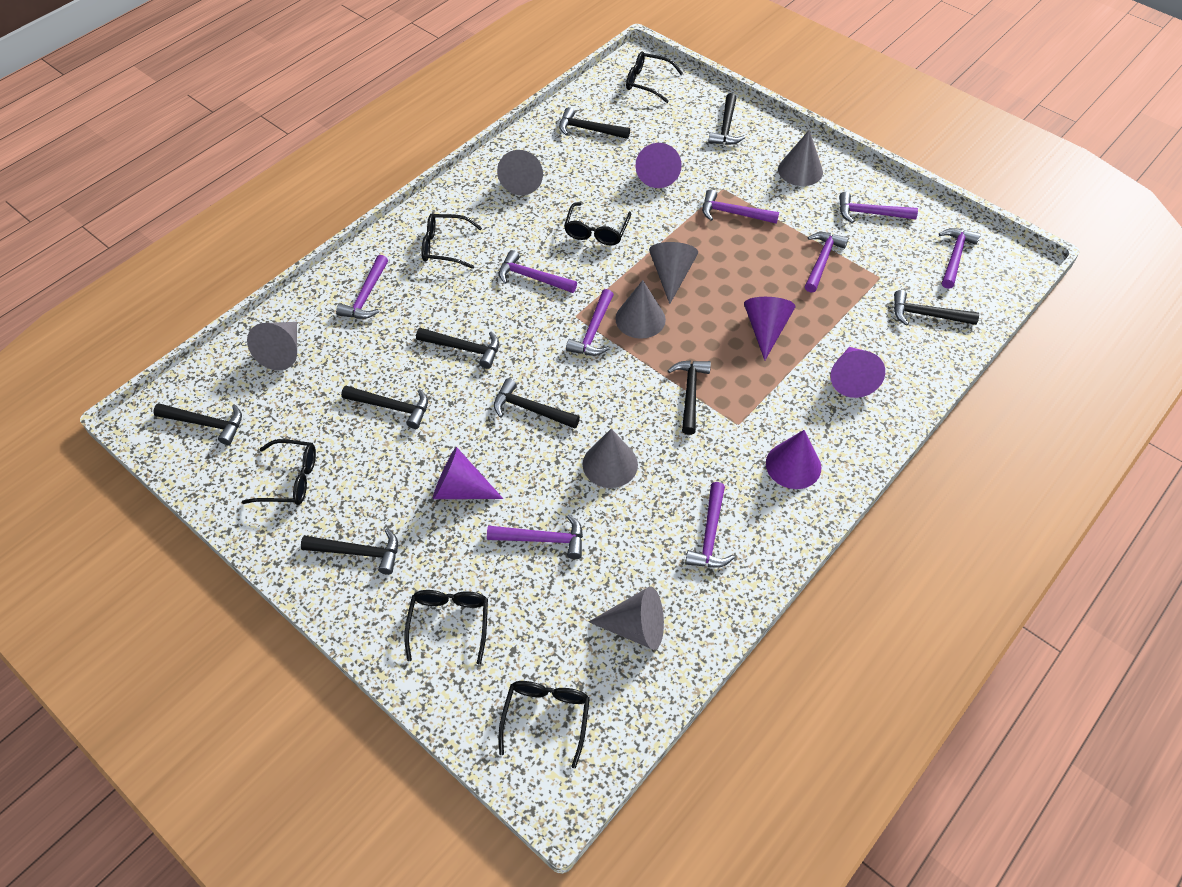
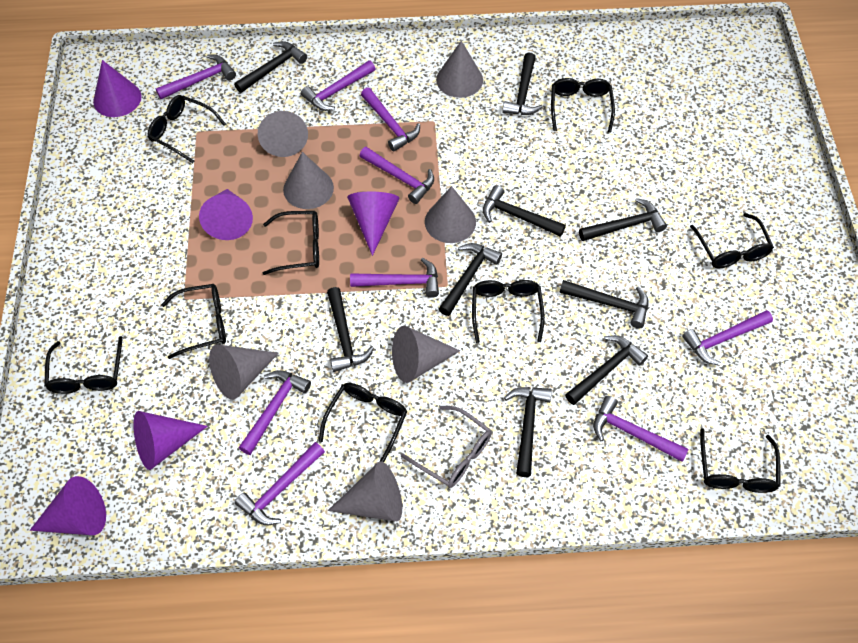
black glasses: [242,439,316,505] [404,590,488,665] [422,214,482,269] [499,681,590,768] [564,202,631,246] [626,51,683,103] = 6 -> [44,336,123,394] [148,95,226,163] [161,284,226,359] [263,211,319,275] [319,383,407,462] [472,280,545,343] [551,78,615,132] [690,213,774,268] [700,428,781,493] = 9
grey glasses: none = 0 -> [401,406,492,488] = 1

